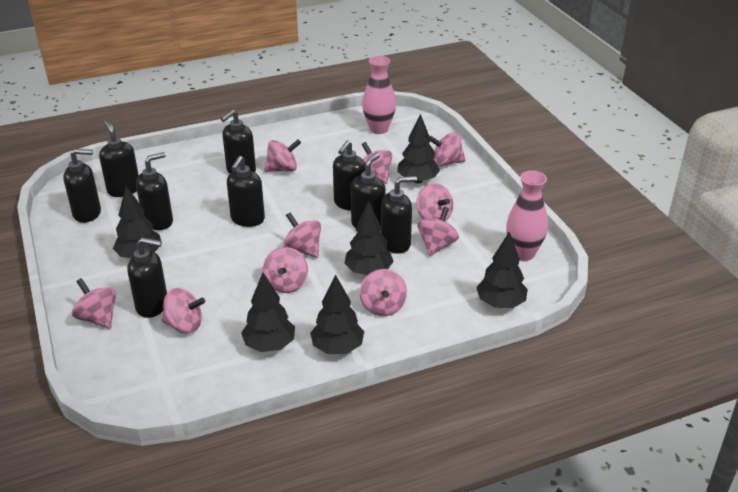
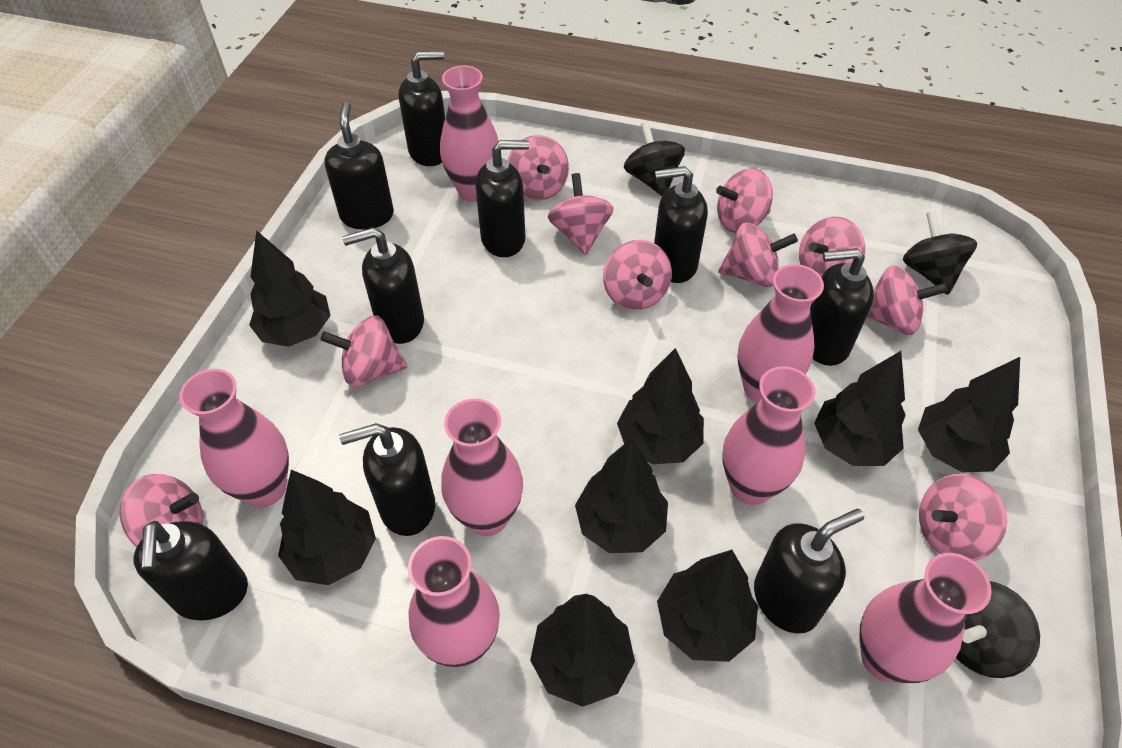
black spinning top: none = 0 -> [624,121,685,196] [903,211,977,295] [956,581,1040,678] = 3
black tree: [113,186,161,258] [241,273,295,352] [310,274,364,354] [345,201,394,275] [397,114,440,184] [476,232,528,308] = 6 -> [249,230,331,347] [278,470,376,585] [530,594,635,707] [575,438,668,553] [617,348,704,464] [657,550,758,662] [814,351,906,466] [918,357,1020,472] = 8
pink vase: [362,56,396,134] [506,171,548,261] = 2 -> [179,369,289,507] [408,536,500,667] [440,65,499,202] [441,399,523,536] [723,366,815,505] [738,264,824,403] [860,553,992,683] = 7

